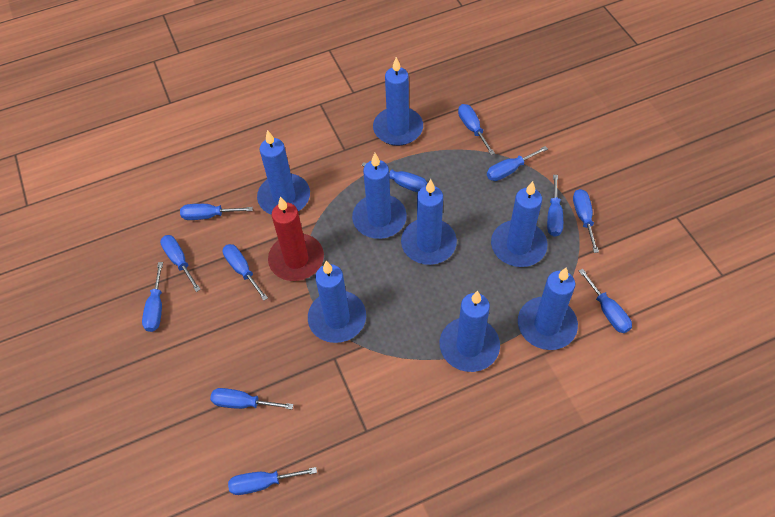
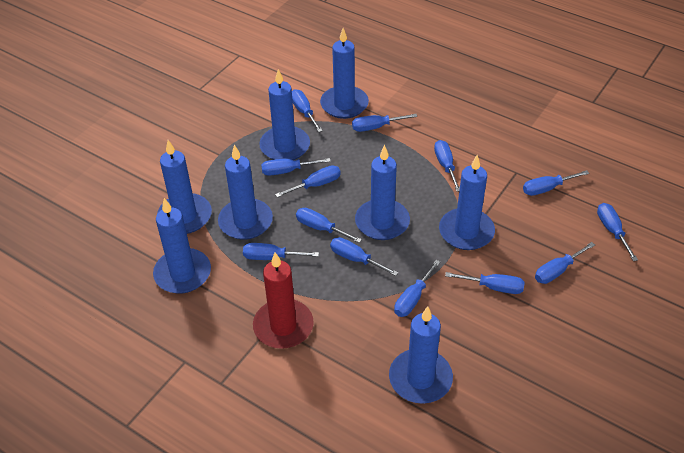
blue screwdriver: [142,262,163,332] [160,235,201,292] [180,204,253,220] [210,388,294,410] [223,244,268,301] [228,467,317,495] [362,162,427,192] [458,104,495,155] [487,146,548,181] [547,175,563,237] [573,189,599,253] [579,268,632,333] = 12 -> [243,243,319,260] [261,158,331,176] [275,165,341,198] [292,89,323,132] [296,208,362,243] [330,237,399,276] [352,114,417,132] [394,260,440,317] [434,140,460,192] [445,272,525,294] [523,170,589,196] [535,242,595,284] [597,203,638,261] = 13

